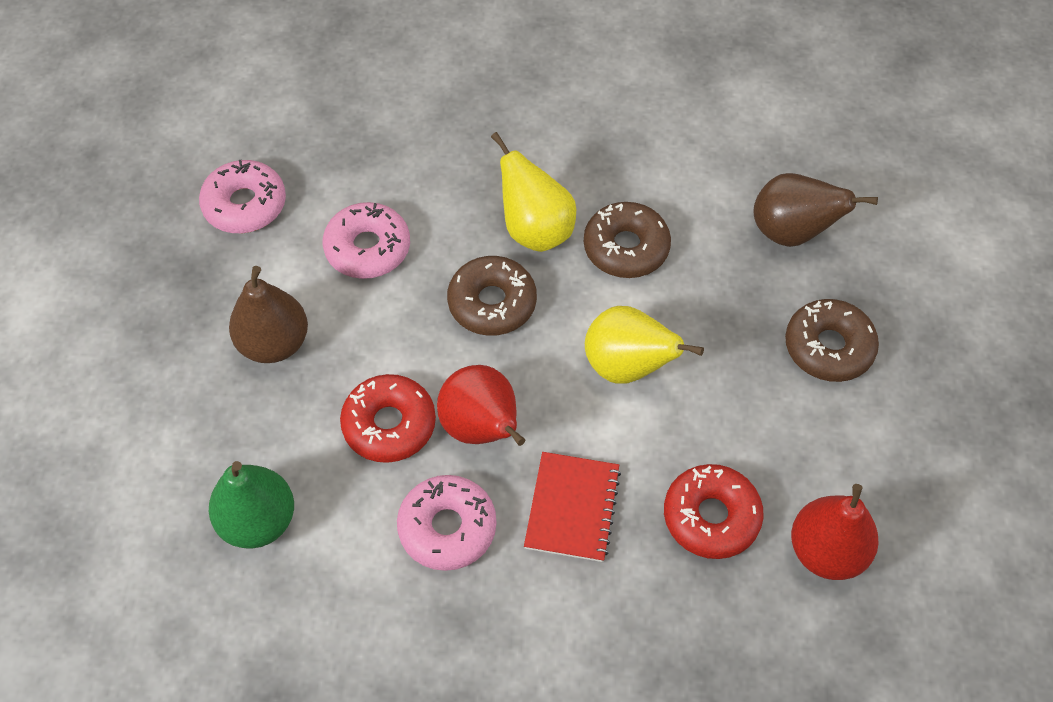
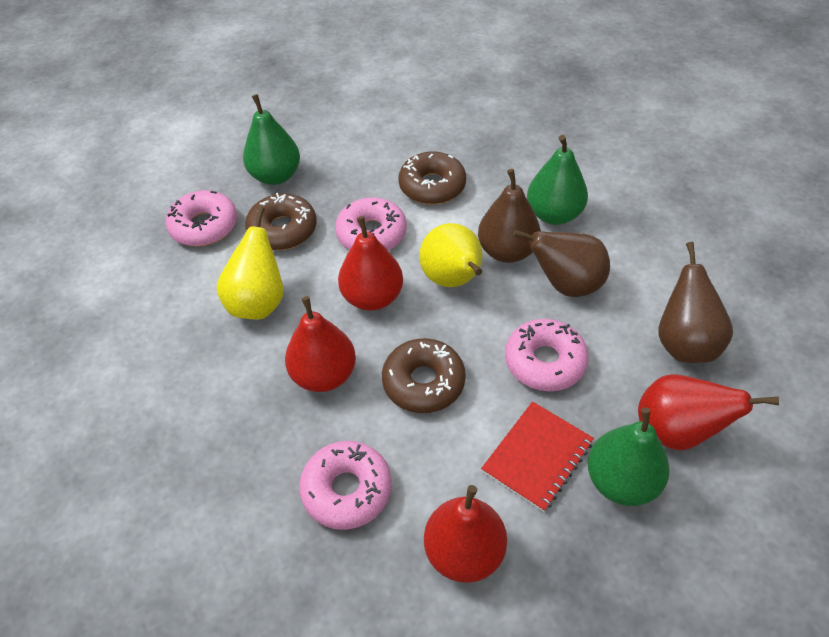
brown pear: [229,266,308,363] [754,173,878,247] = 2 -> [478,169,541,263] [513,230,610,297] [658,242,733,363] = 3
green pear: [209,461,294,549] = 1 -> [243,94,300,185] [527,135,588,225] [588,407,670,506] = 3
pink donut: [199,160,286,233] [323,202,410,279] [397,475,497,571] = 3 -> [165,190,237,247] [299,441,392,530] [335,197,407,250] [505,319,589,391] = 4
red donut: [340,374,436,463] [664,464,764,559] = 2 -> none = 0
red pear: [437,365,526,446] [791,484,879,580] = 2 -> [285,296,356,392] [338,216,403,311] [424,485,507,583] [638,374,779,450] = 4

